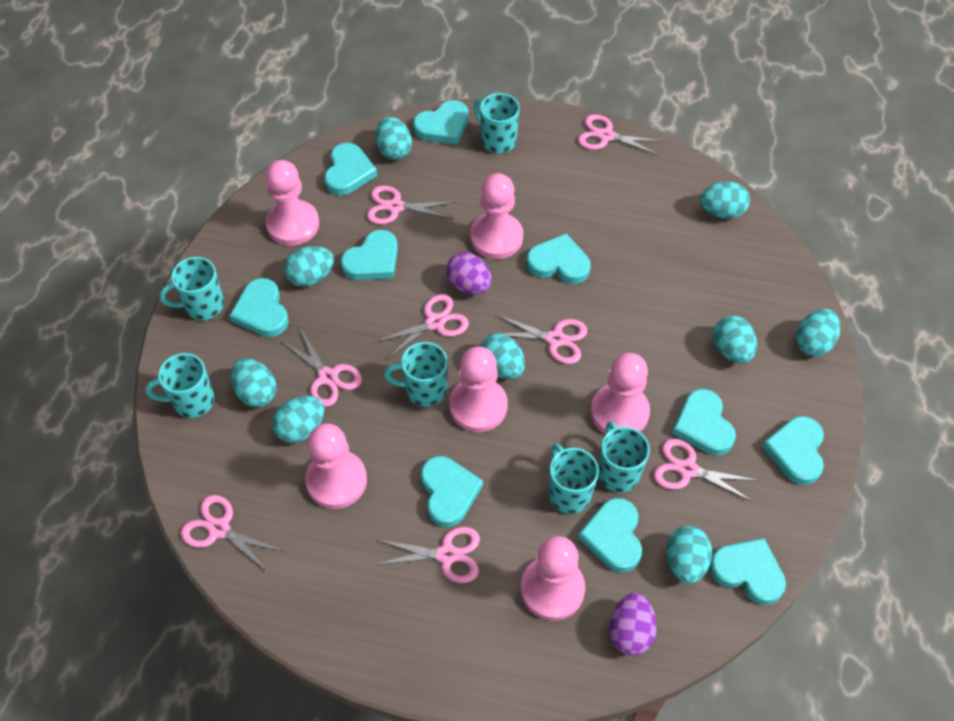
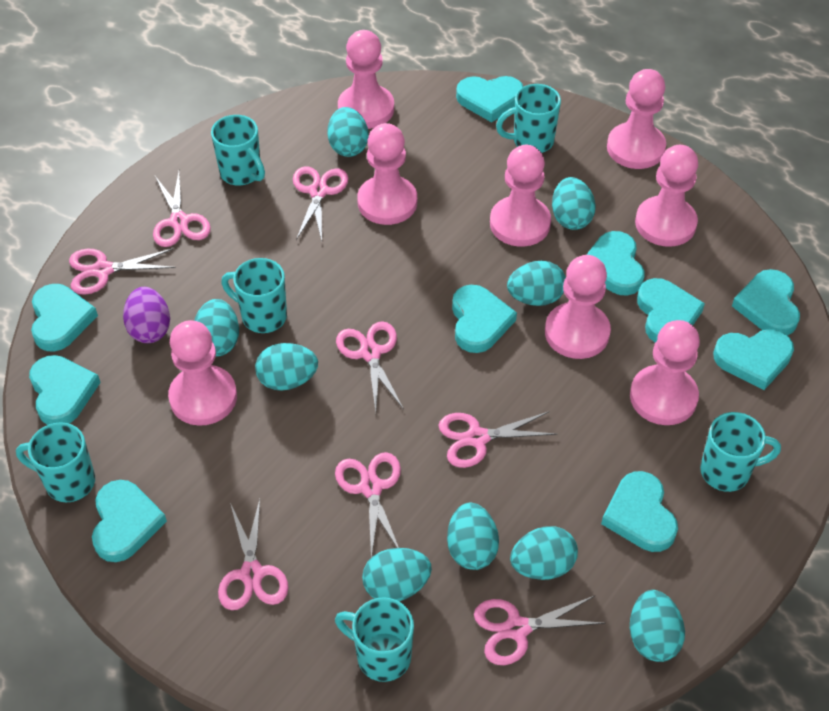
pink pawn: [265,160,319,246] [305,423,367,509] [449,347,508,432] [470,173,523,259] [521,536,585,620] [590,353,650,434] = 6 -> [168,320,237,426] [338,30,394,129] [357,123,417,225] [490,145,551,247] [545,255,611,359] [607,69,666,169] [630,320,700,425] [635,145,698,247] = 8
purple egg: [446,252,492,294] [609,593,657,656] = 2 -> [123,287,170,343] = 1

